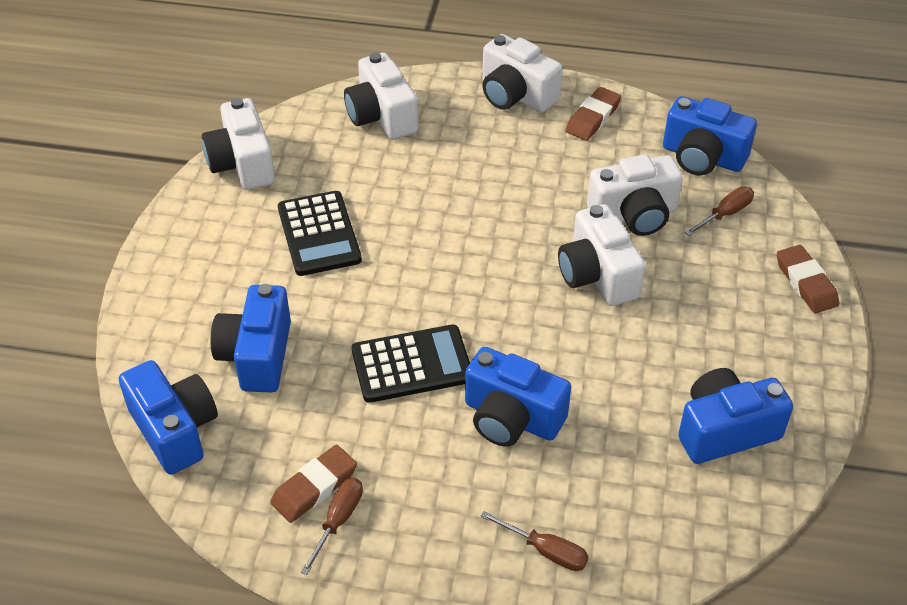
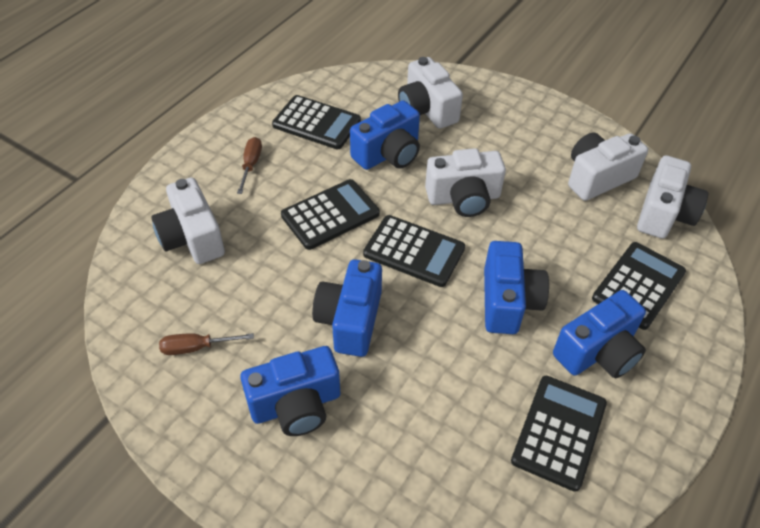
black calculator: [278,191,362,276] [352,324,470,403] = 2 -> [272,95,361,149] [281,179,380,250] [363,215,465,287] [511,376,607,492] [592,242,686,330] = 5
brown eraser: [270,445,357,523] [565,87,621,141] [777,245,839,313] = 3 -> none = 0
brown screwdriver: [300,478,363,575] [480,511,589,571] [685,186,754,236] = 3 -> [159,333,254,355] [237,137,262,194] = 2

